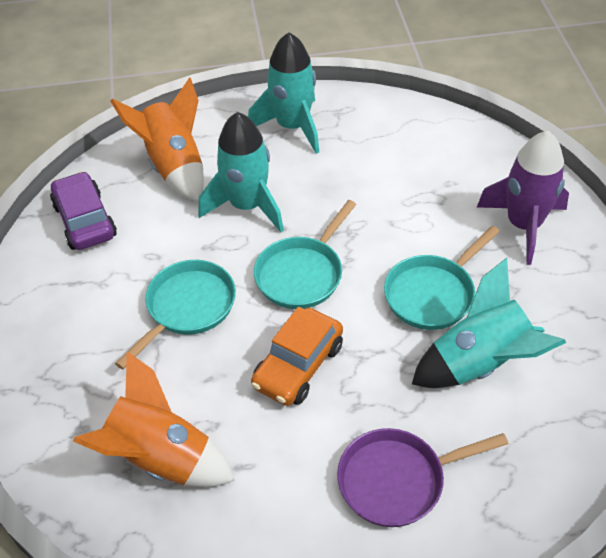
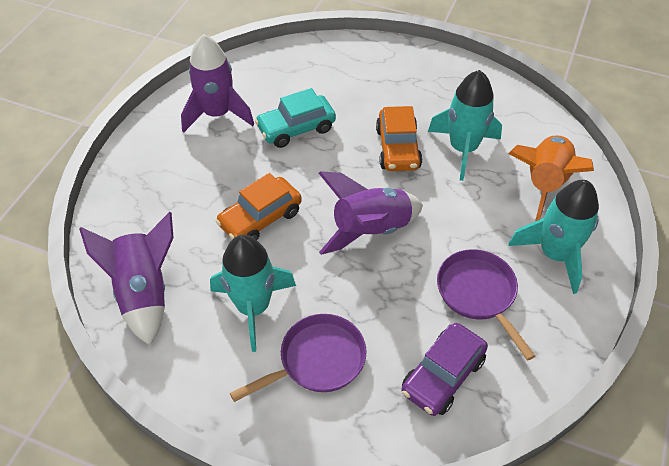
orange car: [251,307,343,406] = 1 -> [215,173,302,240] [376,106,422,171] = 2
orange rocket: [73,351,234,487] [110,77,204,202] = 2 -> [508,135,594,221] = 1
purple pan: [337,428,509,527] = 1 -> [230,314,367,402] [437,249,535,360] = 2
purple rocket: [477,131,569,265] = 1 -> [79,212,174,345] [181,34,254,132] [319,171,423,255] = 3
turquoise car: none = 0 -> [255,88,336,148] = 1
turquoise pan: [115,260,236,369] [254,200,356,309] [384,226,500,330] = 3 -> none = 0

